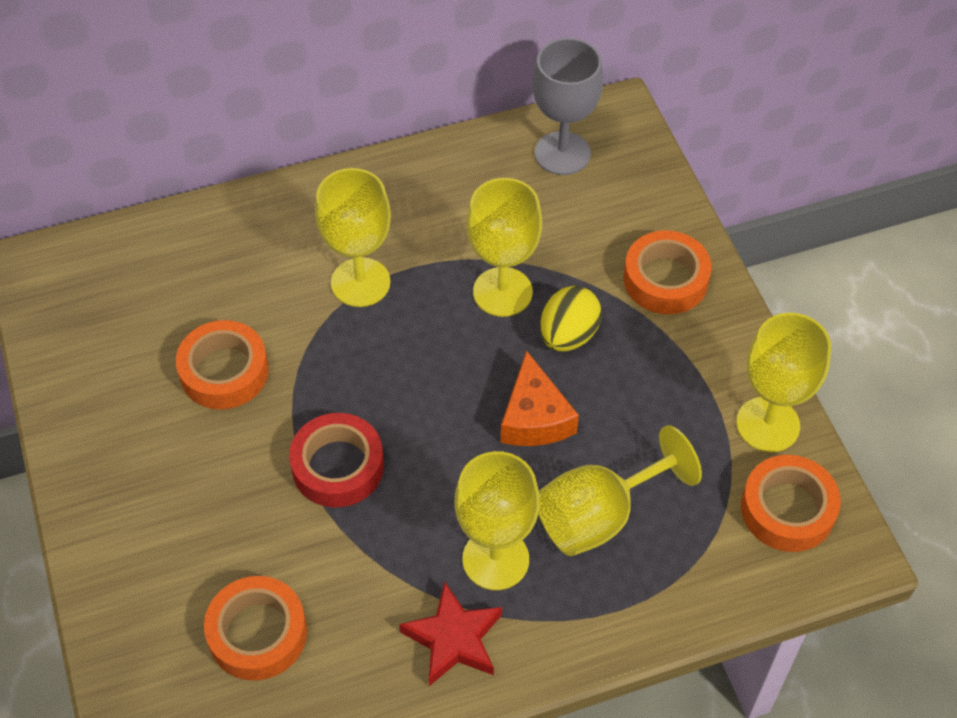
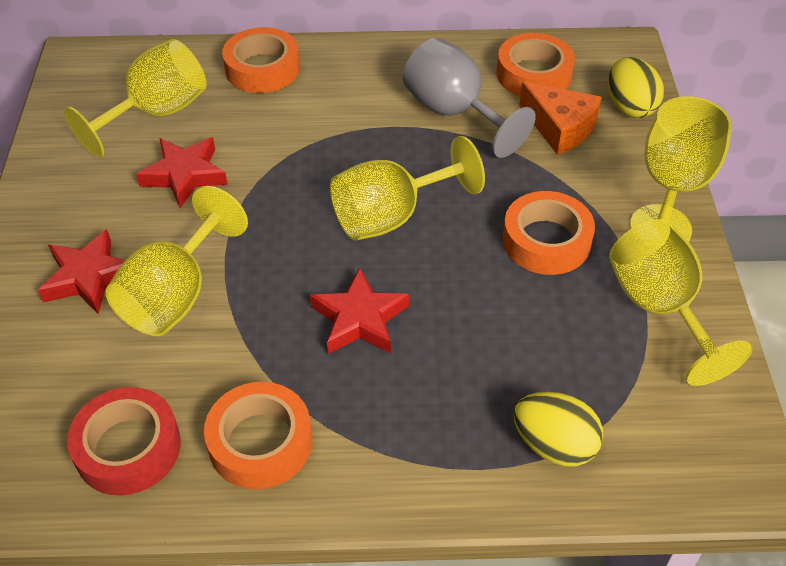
red star: [399,582,502,686] = 1 -> [38,229,125,314] [136,137,228,208] [310,268,409,354] = 3
yellow egg: [540,286,602,352] = 1 -> [514,392,603,466] [608,57,664,118] = 2

